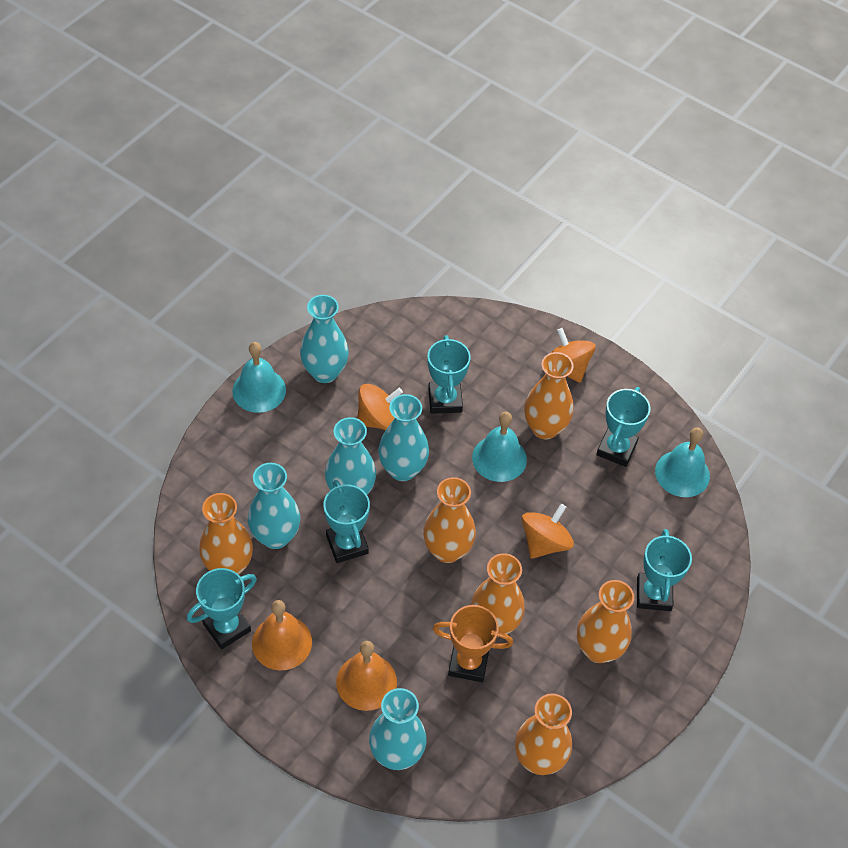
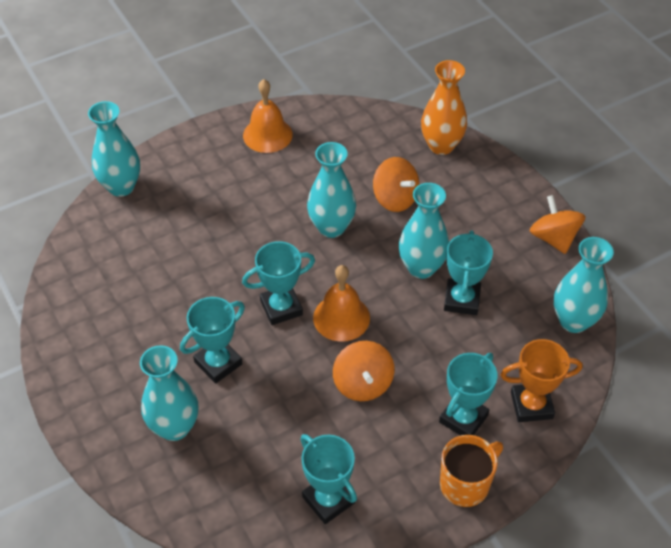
orange mug: none = 0 -> [440,435,503,507] = 1
orange vase: [199,493,253,575] [423,477,476,563] [471,553,525,637] [515,694,572,775] [524,352,574,439] [577,580,634,663] = 6 -> [421,60,467,155] = 1
turquoise bell: [232,342,286,413] [472,412,527,482] [655,427,710,497] = 3 -> none = 0

